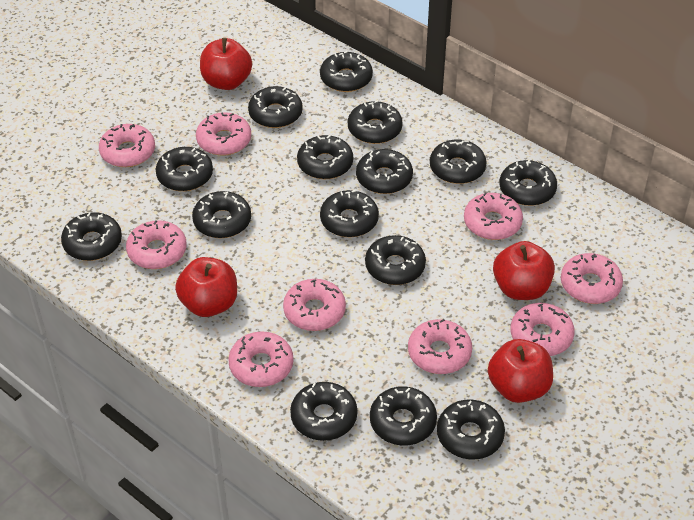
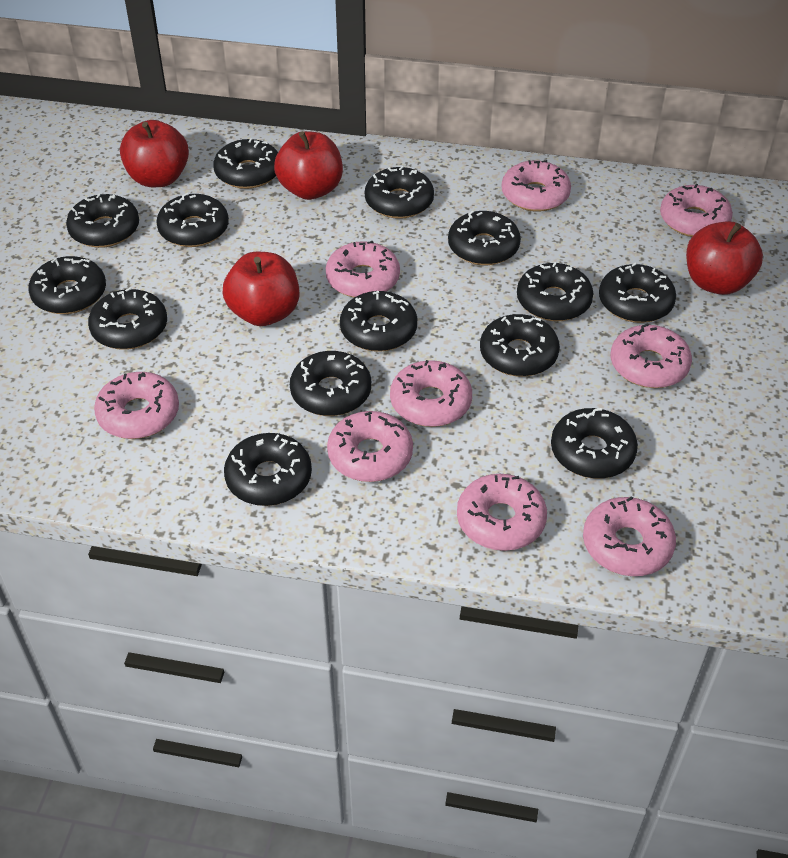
black donut: [61,212,122,261] [156,147,213,191] [192,191,251,238] [248,86,303,128] [290,382,357,441] [297,135,353,179] [320,51,373,92] [320,190,379,237] [348,100,403,144] [356,149,413,194] [365,235,426,285] [370,386,437,446] [430,140,487,184] [437,399,505,460] [499,160,557,206] = 15 -> [29,256,106,314] [66,194,139,248] [88,287,167,350] [156,193,229,247] [213,138,278,189] [224,433,312,506] [290,351,371,416] [340,291,417,352] [365,166,434,219] [448,211,521,265] [480,314,560,377] [517,262,593,321] [551,408,638,479] [599,262,676,323] = 14

